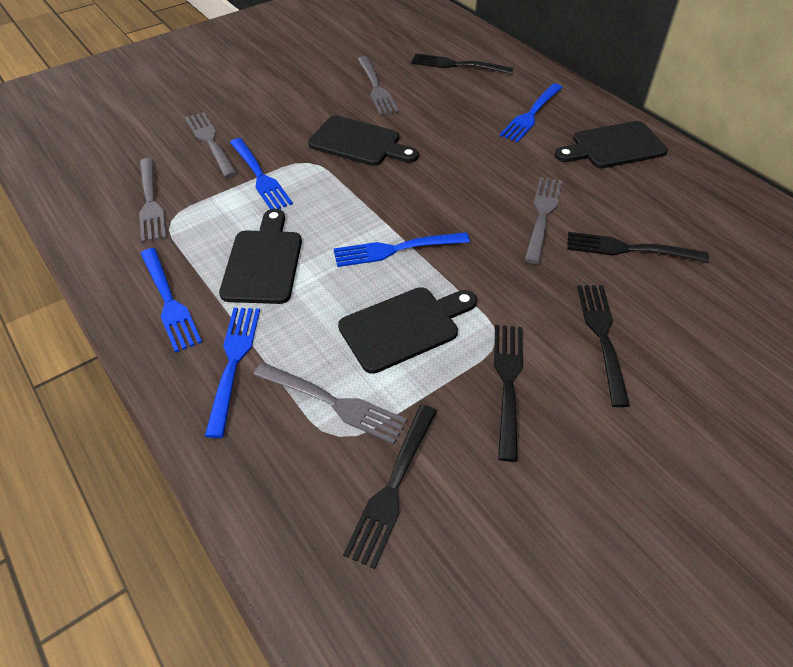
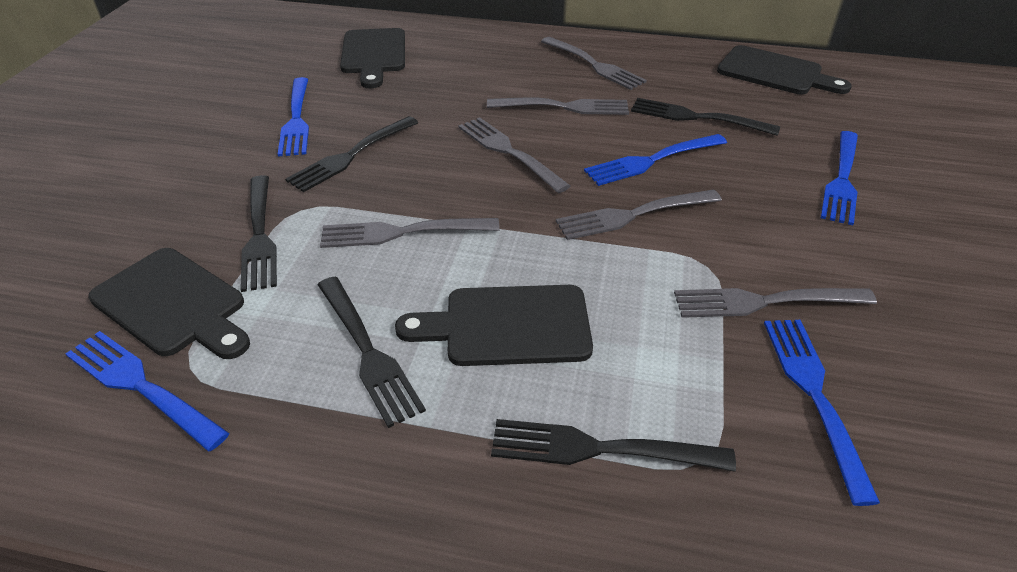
grey fork: [139,158,166,242] [185,112,237,178] [253,362,407,444] [357,56,399,115] [525,177,562,264] = 5 -> [320,218,500,248] [458,117,570,193] [487,97,629,115] [541,37,647,90] [556,189,722,240] [674,288,877,318] = 6

